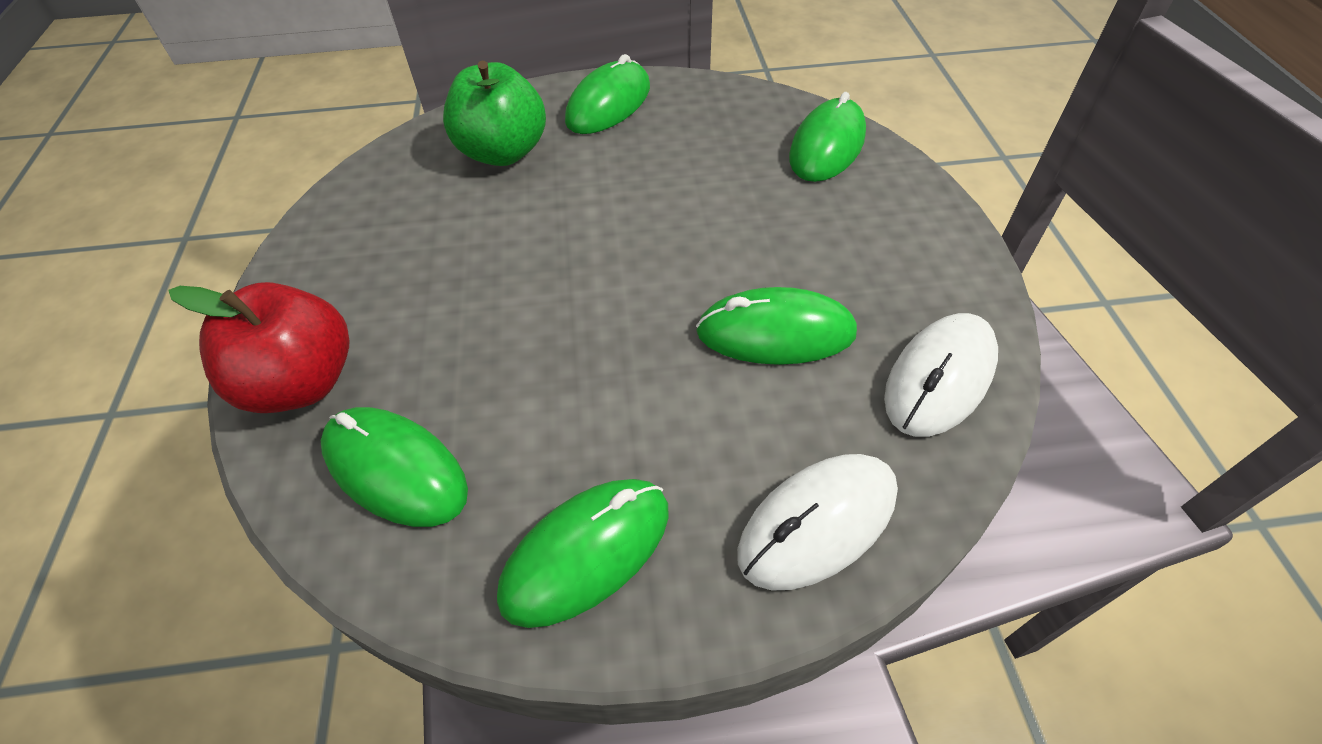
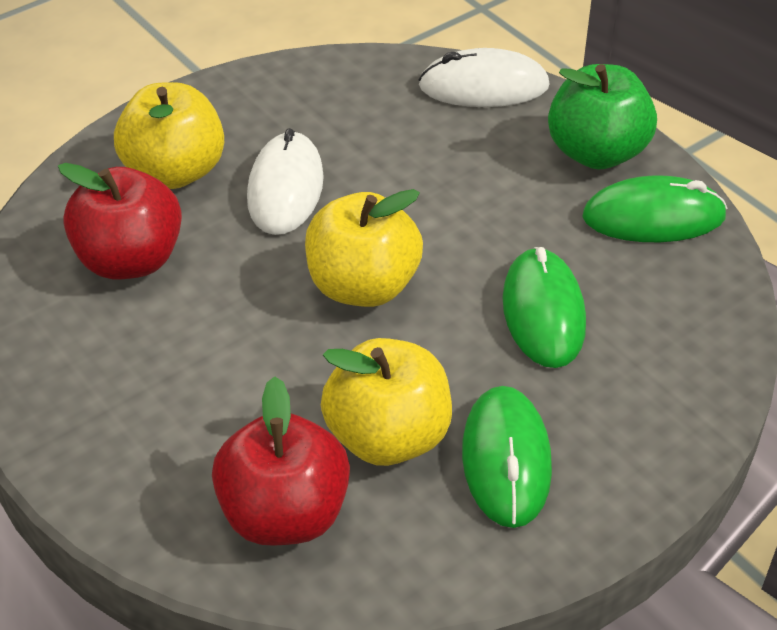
green mouse: [321,407,468,527] [497,479,669,628] [565,54,650,134] [696,287,857,365] [789,92,866,182] = 5 -> [462,386,552,528] [502,247,586,368] [582,175,727,242] = 3
red apple: [168,282,350,413] = 1 -> [58,163,182,280] [212,376,350,546] = 2
yellow apple: none = 0 -> [114,82,224,189] [305,189,423,307] [321,338,452,466] = 3

